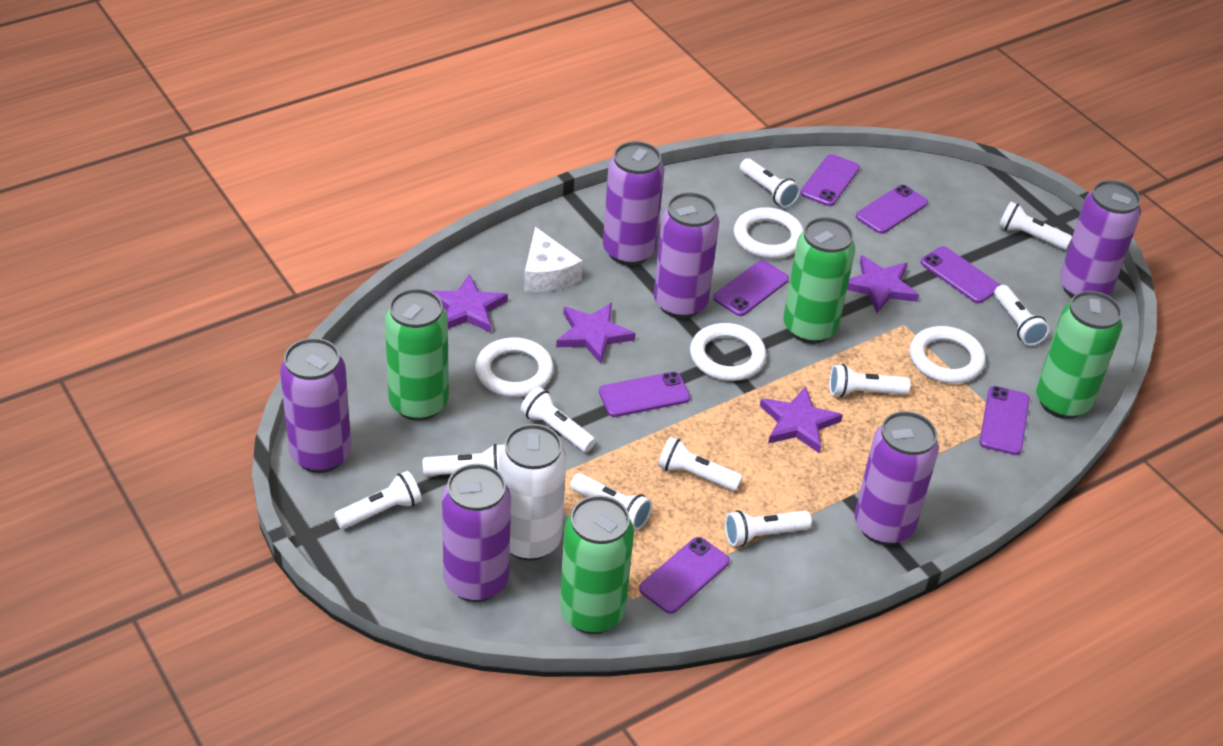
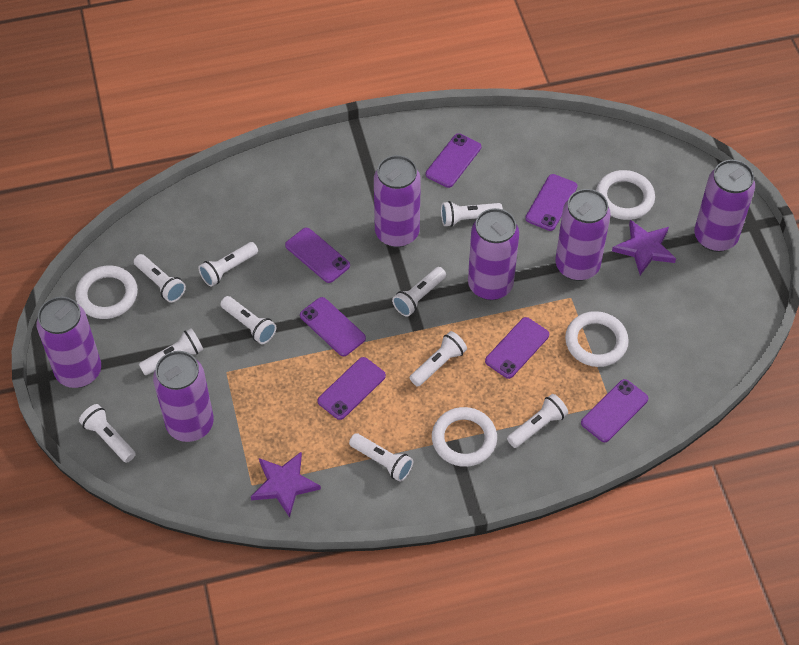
green can: [385,288,449,421] [560,495,634,634] [783,217,855,344] [1036,291,1122,419] = 4 -> none = 0
purple star: [431,274,508,333] [556,303,636,364] [760,386,843,454] [847,255,919,313] = 4 -> [251,452,321,518] [612,220,676,275] = 2
white can: [499,424,567,561] = 1 -> none = 0
white cheese: [524,227,583,292] = 1 -> none = 0

